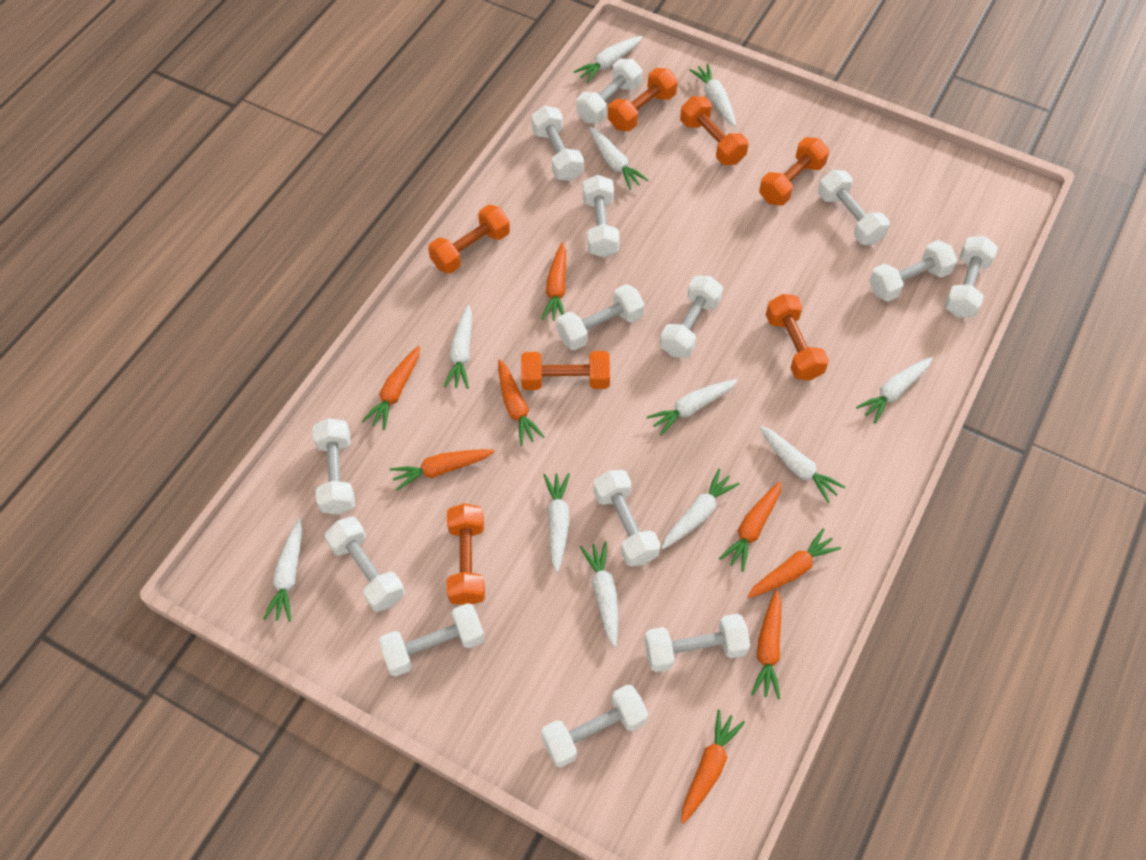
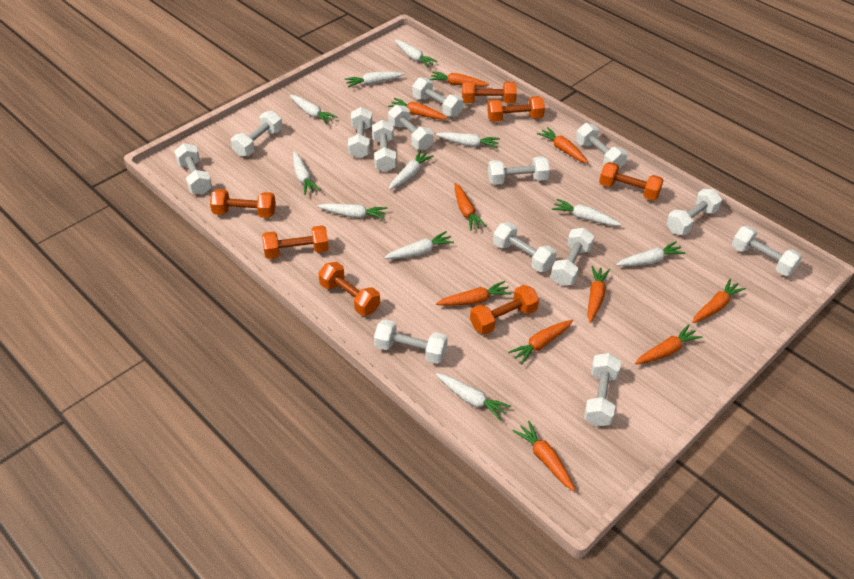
orange carrot: [362,346,420,430] [390,449,495,491] [498,359,545,446] [541,243,566,321] [681,709,745,824] [719,481,781,572] [747,528,841,598] [751,590,781,700] = 8 -> [388,98,448,120] [429,71,489,87] [436,281,511,306] [455,183,487,231] [508,320,573,365] [512,421,575,491] [537,127,588,163] [587,266,610,323] [635,324,702,364] [692,279,746,323] = 10

